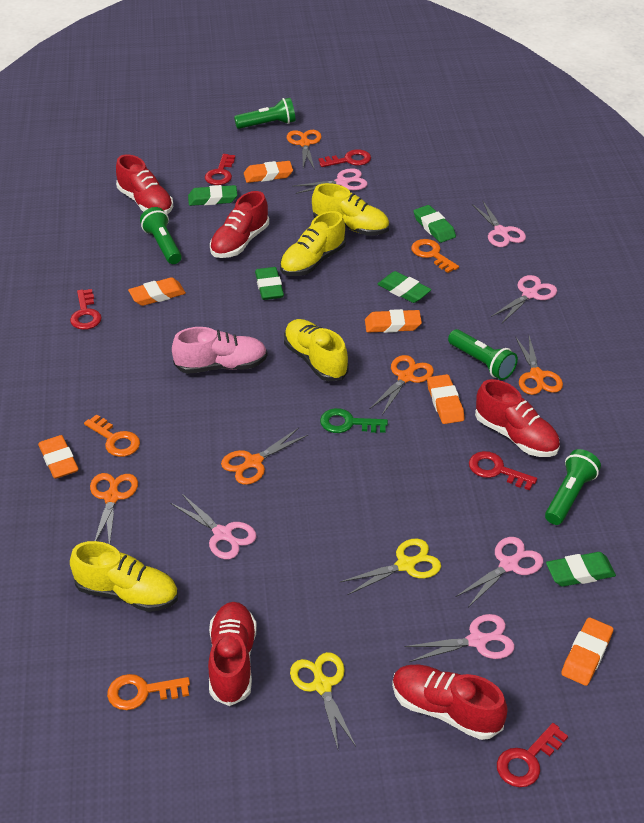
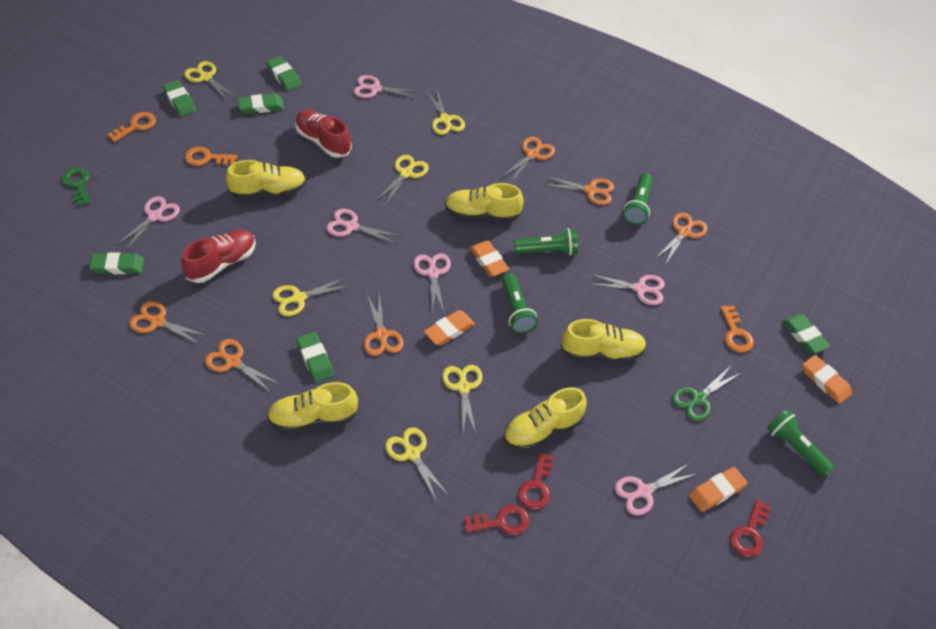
green eraser: [188,185,237,206] [255,267,284,300] [377,271,432,303] [414,205,456,243] [546,552,616,587] = 5 -> [89,252,144,274] [162,80,196,116] [238,94,284,114] [266,56,302,91] [296,332,334,382] [782,314,830,354] = 6
green scissors: none = 0 -> [672,366,741,421] = 1
orange eraser: [38,435,79,479] [128,277,186,306] [244,161,293,183] [365,309,422,333] [427,374,465,424] [561,617,613,686] = 6 -> [424,310,475,346] [470,240,509,277] [689,467,747,512] [802,355,852,404] = 4
orange scissors: [90,473,138,544] [221,428,308,485] [287,130,322,170] [370,355,434,415] [515,336,563,395] = 5 -> [129,301,208,345] [205,339,279,393] [364,294,404,356] [501,137,555,184] [543,176,614,205] [655,213,707,265] = 6
pink shoe: [172,327,267,374] = 1 -> none = 0
red key: [70,289,102,330] [205,154,235,185] [319,150,371,167] [469,451,537,491] [497,723,568,787] = 5 -> [464,505,529,535] [518,452,554,509] [730,499,771,557] = 3
red shoe: [116,154,173,214] [208,602,257,706] [210,191,269,258] [392,665,508,740] [475,379,560,457] = 5 -> [181,230,256,283] [295,110,352,158] = 2
yellow scissors: [290,652,356,749] [340,539,441,595] = 2 -> [184,61,237,100] [272,277,351,316] [377,155,429,205] [385,427,448,501] [426,88,465,135] [442,365,482,434] = 6
yellow shoe: [70,541,178,612] [280,211,346,276] [284,319,349,381] [312,183,389,236] = 4 -> [226,160,306,199] [267,382,358,432] [445,183,524,221] [504,387,587,451] [561,319,647,361] = 5

